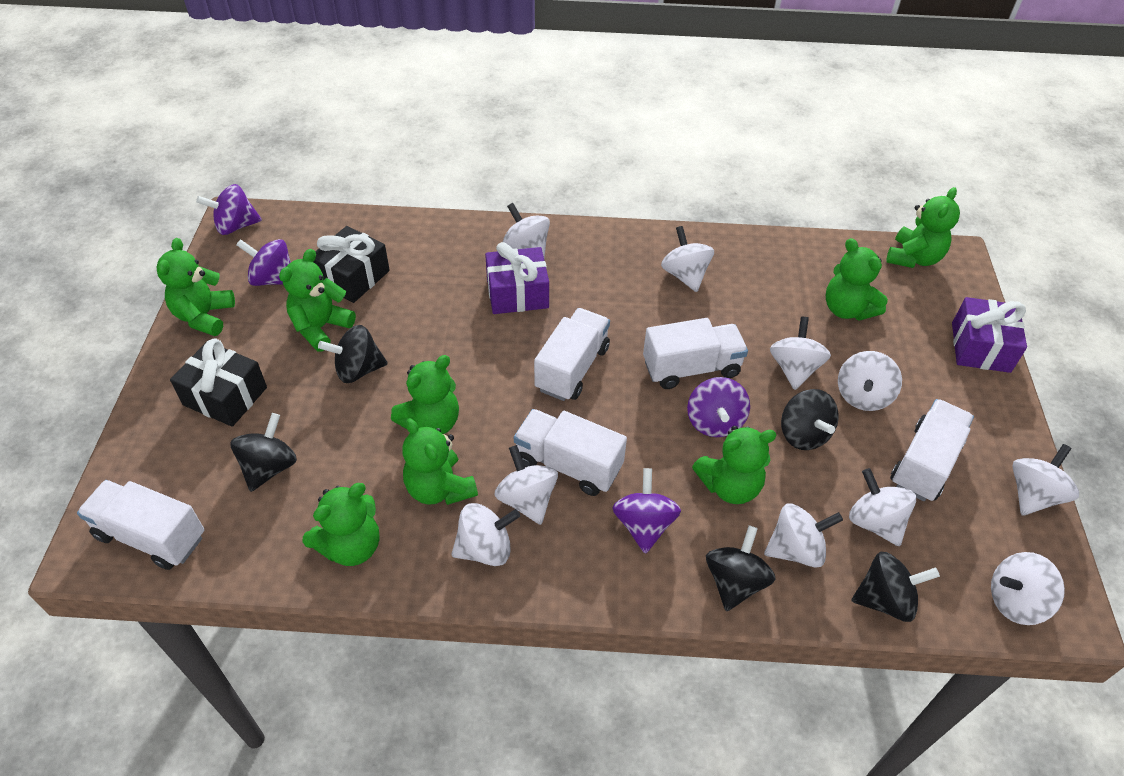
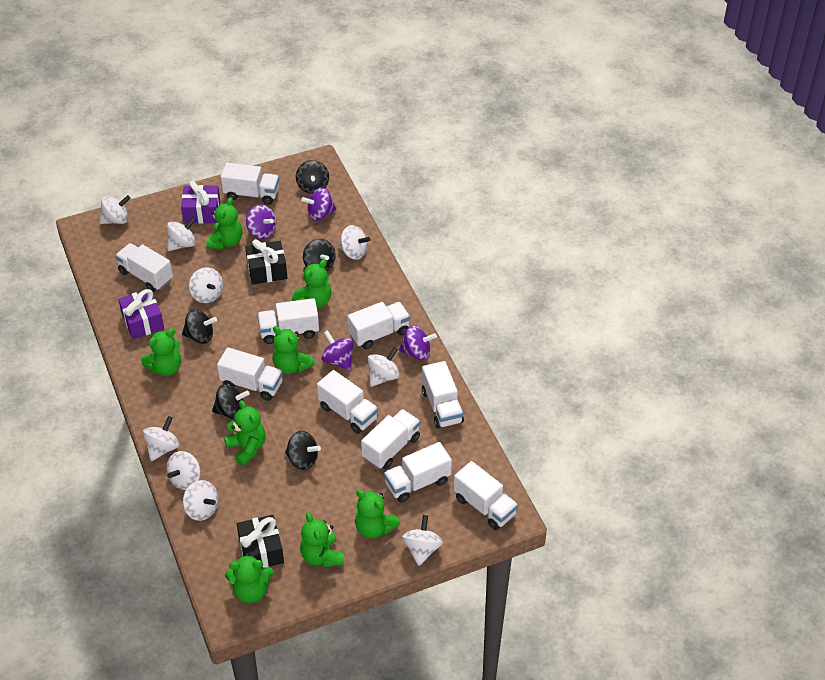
white spinning top: [451,503,520,566] [494,445,558,525] [503,203,550,258] [661,226,714,292] [764,503,843,568] [770,317,831,390] [838,351,902,411] [849,468,916,546] [991,552,1065,625] [1013,444,1079,515] = 10 -> [99,195,131,224] [143,416,179,461] [166,451,200,490] [167,217,196,251] [183,480,219,521] [189,267,223,303] [338,225,370,260] [368,347,400,387] [402,515,443,566] = 9
white truck: [77,480,204,570] [514,409,627,496] [534,308,610,401] [643,318,748,389] [890,399,974,501] = 5 -> [115,243,173,292] [217,347,283,401] [221,163,279,205] [257,298,319,344] [317,370,378,434] [347,302,410,349] [361,409,420,469] [384,442,452,503] [422,361,464,429] [454,461,518,530] = 10

